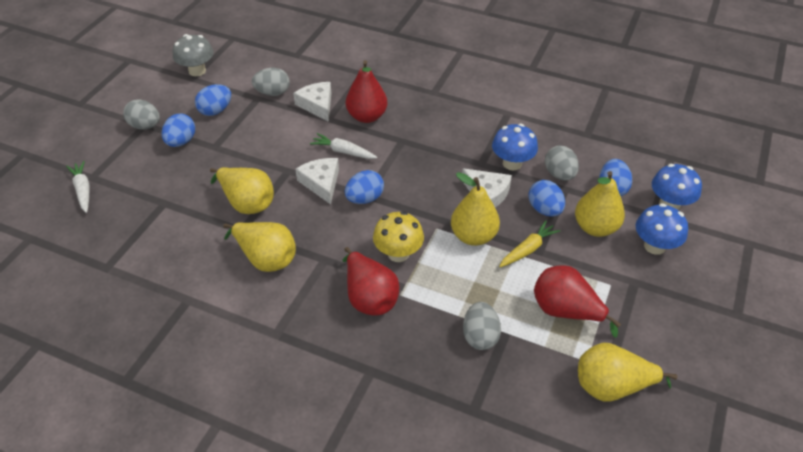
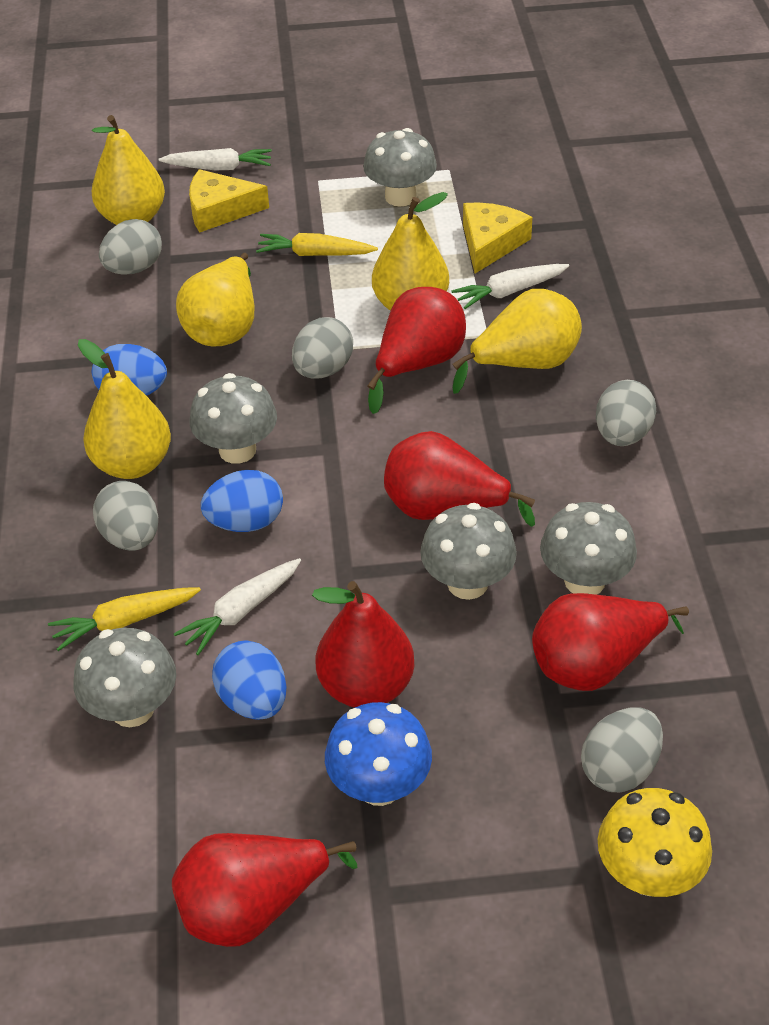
blue egg: [162,113,195,147] [195,84,231,116] [345,170,384,204] [528,180,565,217] [599,159,632,196] = 5 -> [92,344,167,396] [201,470,283,532] [212,640,287,720] = 3
blue mushroom: [492,124,538,170] [636,203,688,255] [652,164,702,210] = 3 -> [325,702,432,806] = 1
grey egg: [123,99,160,129] [252,68,290,96] [463,302,501,350] [545,145,579,181] = 4 -> [93,481,158,551] [99,219,162,274] [292,317,353,379] [581,707,663,792] [596,380,656,446] = 5
grey mushroom: [173,34,214,76] = 1 -> [74,628,176,727] [189,373,277,464] [363,128,437,207] [420,503,517,600] [540,502,637,595] = 5
red pear: [342,247,400,316] [346,60,387,123] [534,265,621,338] = 3 -> [172,833,358,947] [312,581,414,708] [367,287,466,414] [384,431,535,527] [532,593,689,691] = 5
white carrot: [66,161,90,213] [310,133,377,159] = 2 -> [159,148,272,170] [174,558,301,655] [451,264,569,309] = 3
white cheese: [293,82,332,122] [295,158,339,204] [462,168,512,207] = 3 -> none = 0
yellow carrot: [499,220,560,267] = 1 -> [48,587,201,651] [256,233,378,256] = 2
yellow cheese: none = 0 -> [189,169,269,232] [463,203,532,273] = 2

